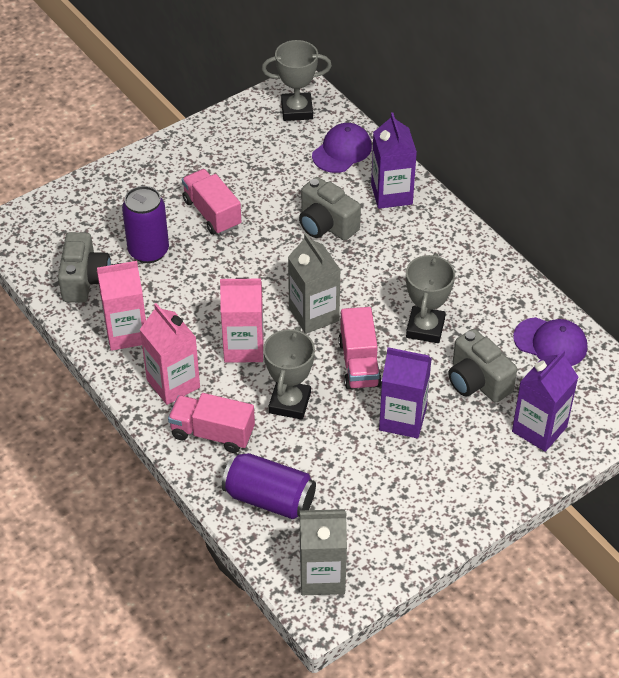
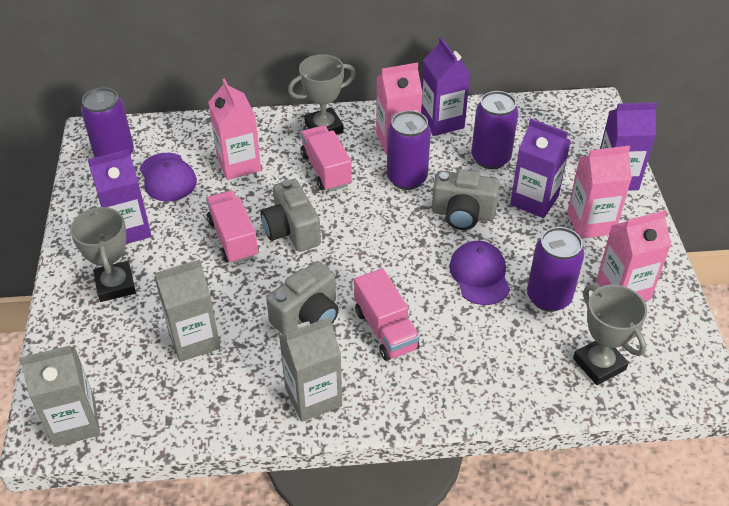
grey carton: [288,233,340,334] [300,509,347,595] = 2 -> [19,346,100,447] [154,259,220,362] [279,317,342,422] = 3
pink carton: [97,261,146,351] [140,303,200,405] [220,278,263,363] = 3 -> [208,78,261,180] [376,63,423,155] [567,146,632,239] [596,210,671,301] = 4
purple can: [122,186,169,263] [222,453,316,519] = 2 -> [81,87,134,157] [387,110,431,190] [471,91,518,169] [527,227,584,312] = 4
purple carton: [371,112,417,209] [379,347,432,438] [512,349,578,452] = 3 -> [88,149,152,244] [421,37,470,136] [510,119,571,218] [600,102,657,190] = 4

